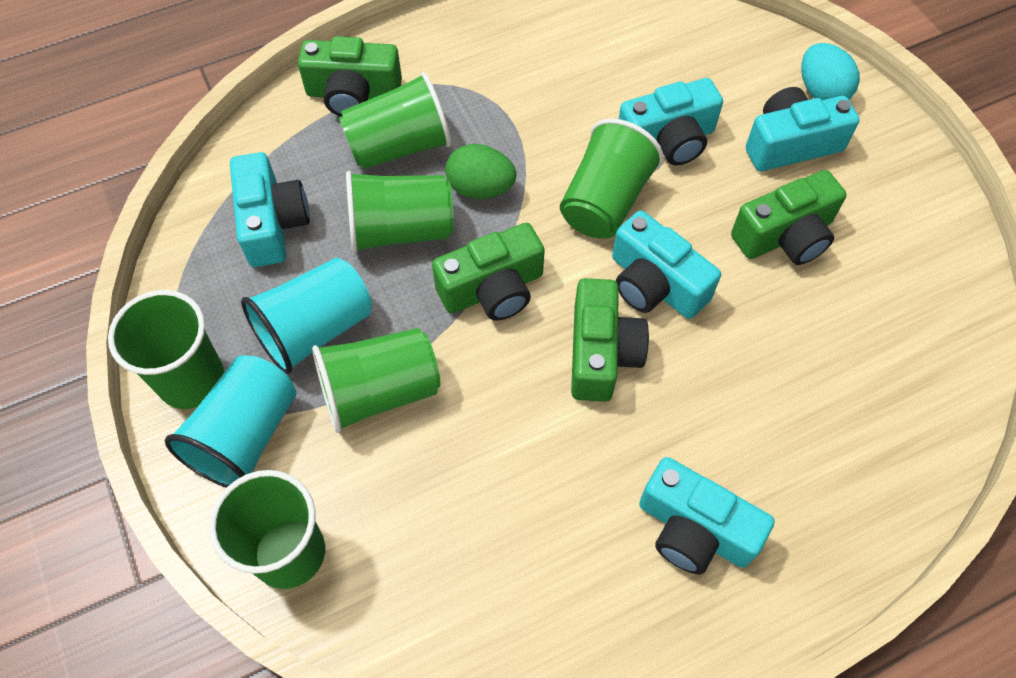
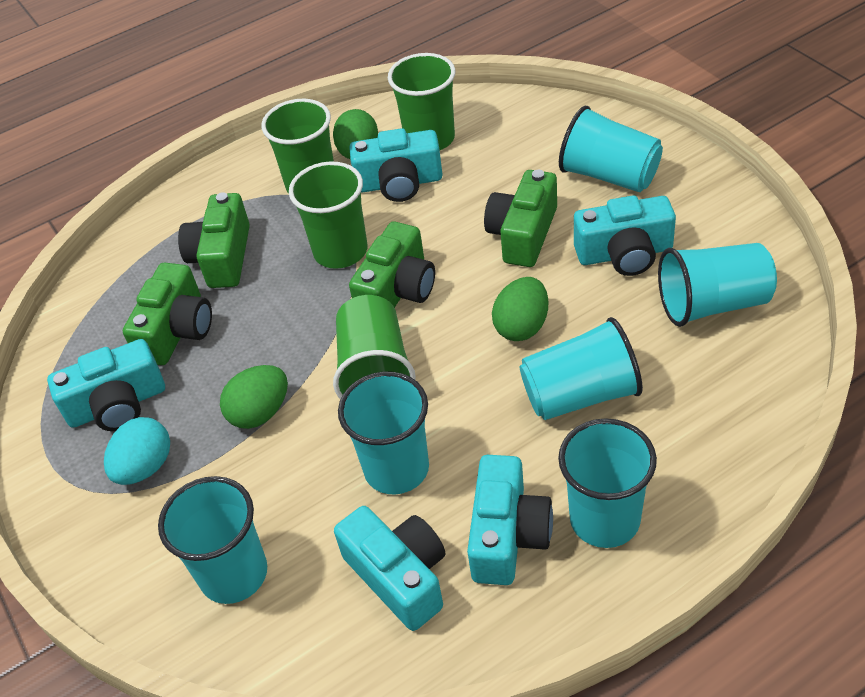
green cup: [108,290,224,409] [209,470,325,589] [312,328,440,433] [339,72,452,169] [346,171,454,254] [560,119,664,238] = 6 -> [261,99,334,194] [289,161,367,269] [333,295,416,399] [388,53,455,150] = 4
green egg: [445,144,516,199] = 1 -> [220,365,288,429] [333,109,378,159] [492,277,548,341] = 3
turquoise cup: [165,355,296,488] [241,257,372,374] = 2 -> [158,476,267,604] [338,372,429,494] [520,317,643,420] [558,418,657,548] [559,106,663,192] [658,243,777,327] = 6

